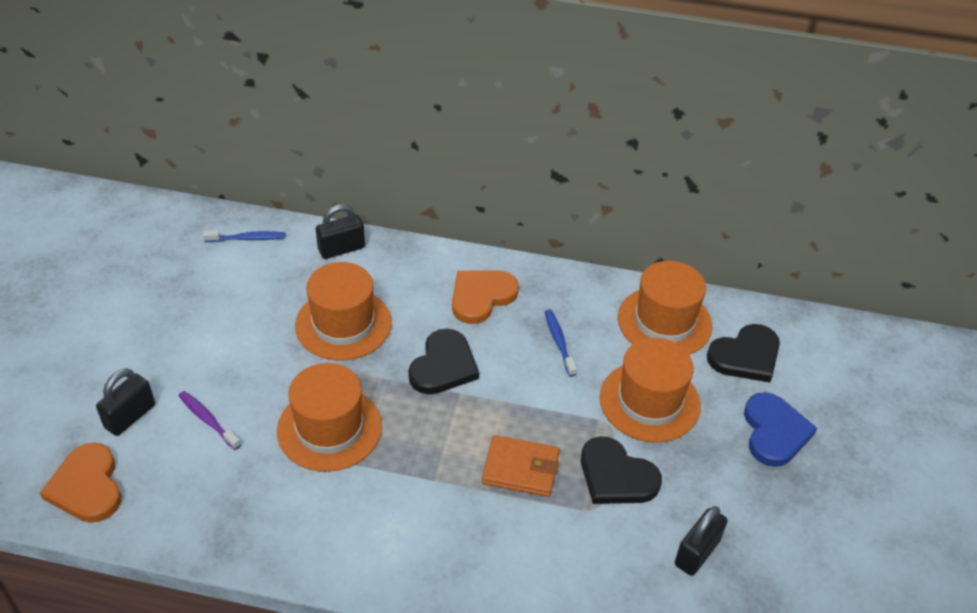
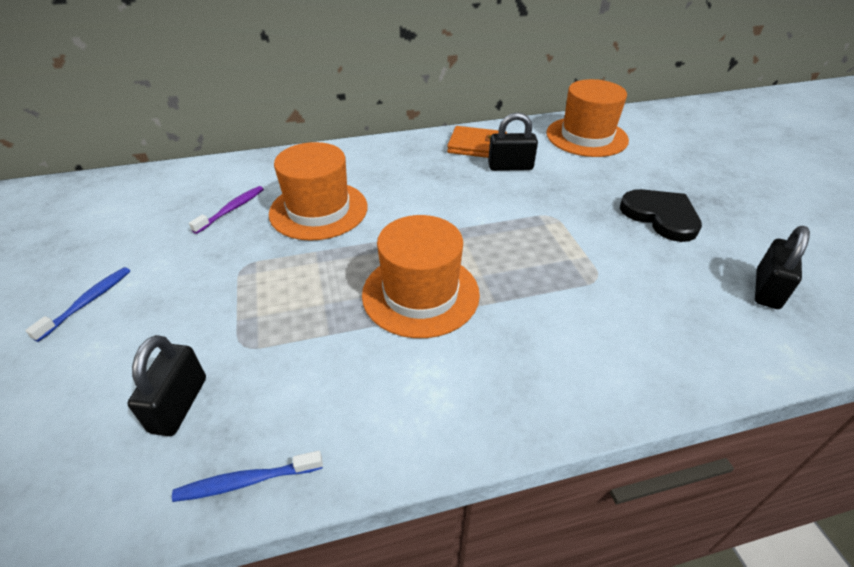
black heart: [408,329,479,394] [581,436,662,504] [707,324,780,382] = 3 -> [620,189,702,242] = 1
blue heart: [744,392,817,467] = 1 -> none = 0
orange hat: [277,363,382,472] [295,262,392,361] [600,338,701,442] [618,261,712,355] = 4 -> [269,142,367,241] [362,215,480,338] [546,79,629,157] = 3
orange heart: [40,443,122,523] [452,271,519,324] = 2 -> none = 0

